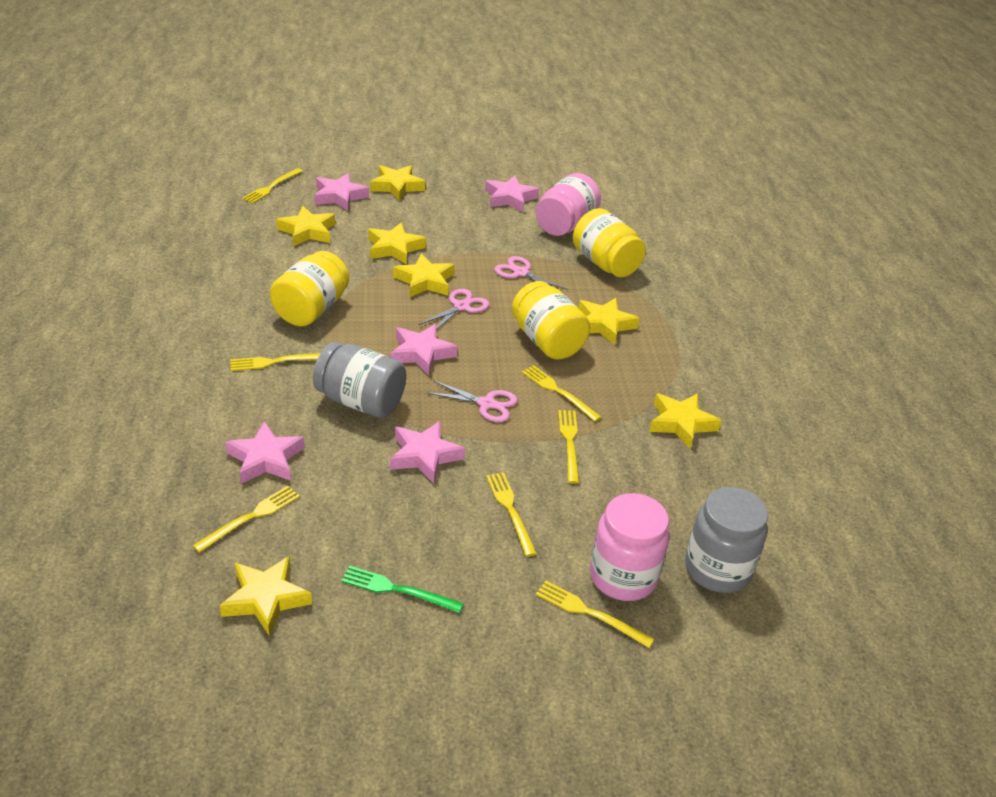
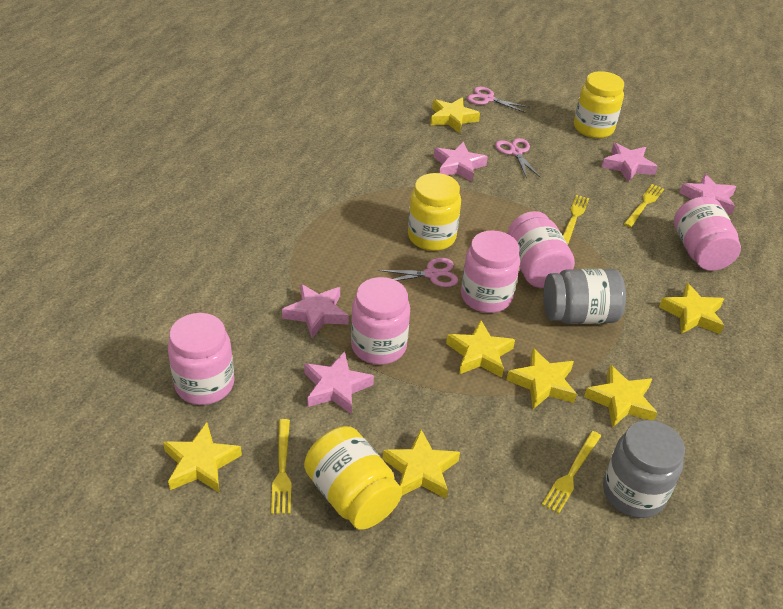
green fork: [341,566,464,613] = 1 -> none = 0
pink jar: [536,173,601,236] [590,493,670,601] = 2 -> [168,313,235,405] [351,277,410,365] [461,230,520,313] [508,211,575,288] [674,196,741,271] = 5
yellow fork: [192,486,300,553] [230,353,320,371] [242,168,303,204] [486,472,537,557] [522,365,601,421] [536,581,654,648] [558,410,579,484] = 7 -> [271,419,292,514] [542,431,601,514] [563,195,589,244] [624,184,664,227] = 4

